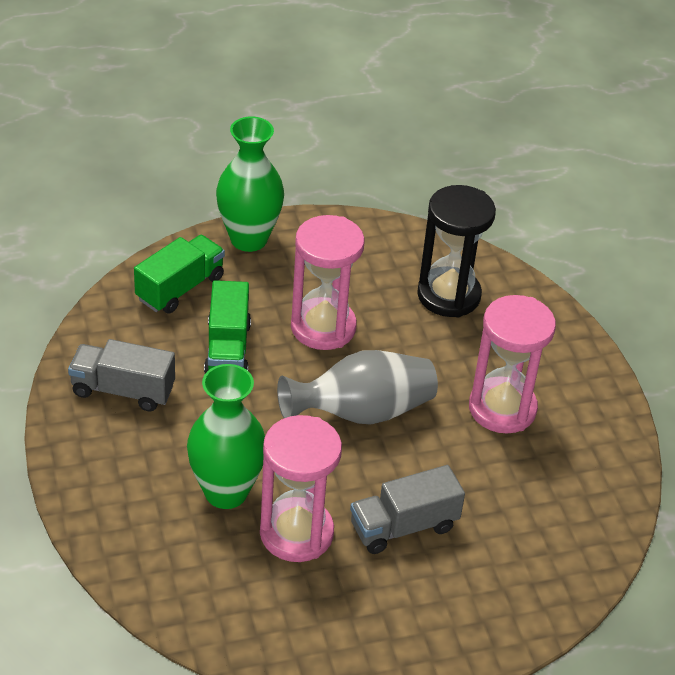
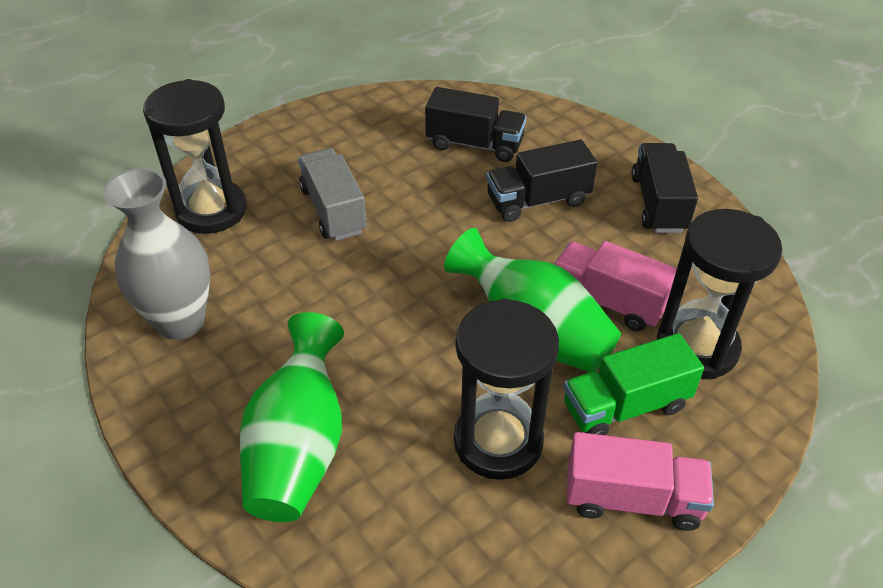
black hourglass: [417,185,496,317] = 1 -> [143,79,247,234] [454,298,559,480] [657,209,782,379] = 3
black truck: none = 0 -> [425,87,527,162] [486,140,598,222] [632,143,698,233] = 3
green truck: [134,235,225,314] [204,280,251,374] = 2 -> [564,333,704,435] = 1
grey truck: [68,339,175,412] [350,465,465,554] = 2 -> [298,148,367,241] = 1
pink hourglass: [260,415,342,562] [291,215,365,350] [469,295,556,434] = 3 -> none = 0
pink truck: none = 0 -> [554,241,677,331] [566,432,714,531] = 2

